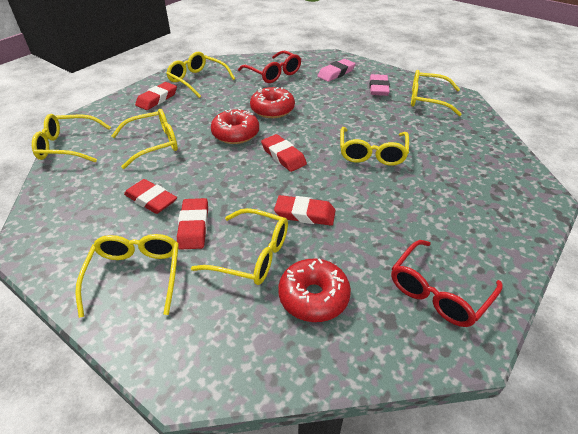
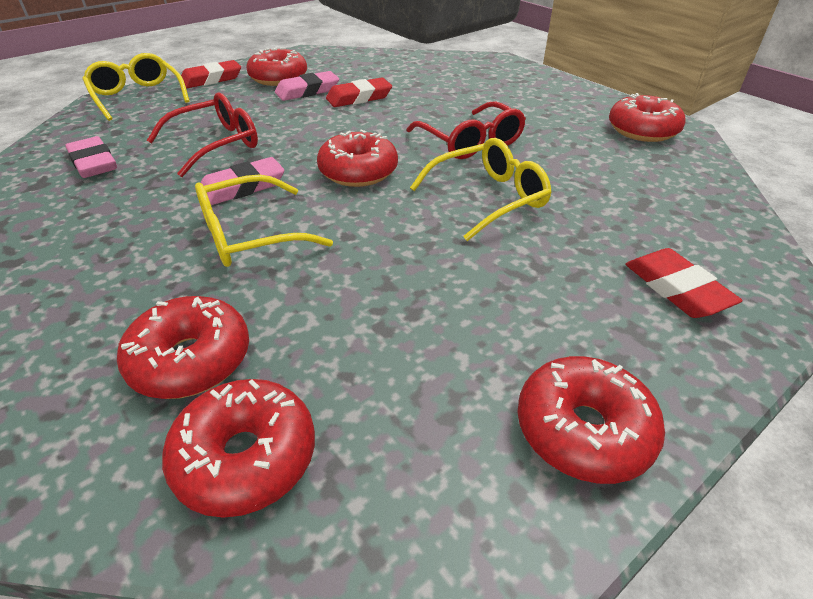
pink eraser: [317,59,355,82] [369,74,390,96] = 2 -> [65,136,117,178] [201,157,285,205] [275,71,339,101] = 3
red donut: [211,108,259,144] [250,87,295,118] [278,258,351,322] = 3 -> [117,296,249,399] [162,379,315,518] [246,48,307,86] [317,129,398,187] [518,356,665,484] [609,93,686,142] = 6
red eraser: [124,179,177,214] [135,82,177,110] [177,198,208,250] [261,134,307,172] [274,195,336,226] = 5 -> [181,60,241,89] [326,78,392,107] [625,248,743,318] = 3
yellow glasses: [32,114,111,163] [75,234,179,318] [112,109,178,169] [166,52,235,98] [191,208,288,285] [340,127,409,166] [411,70,462,116] = 7 -> [82,53,189,121] [195,174,333,267] [410,138,552,241] = 3

